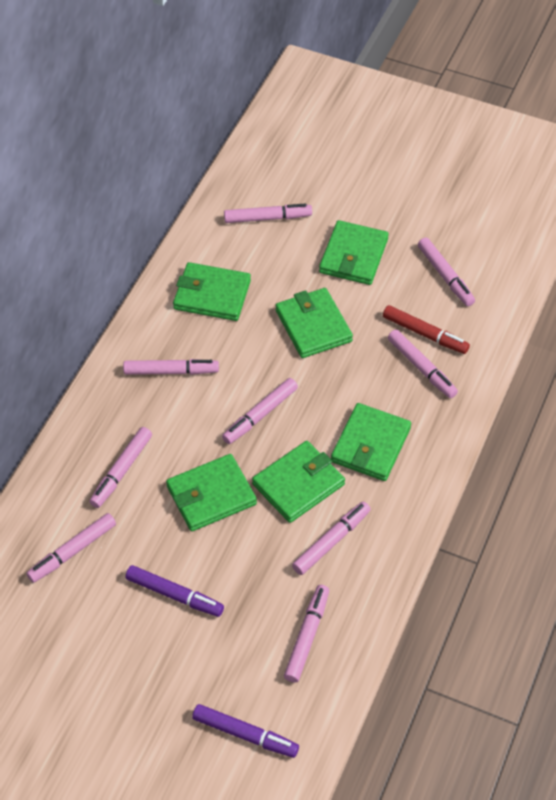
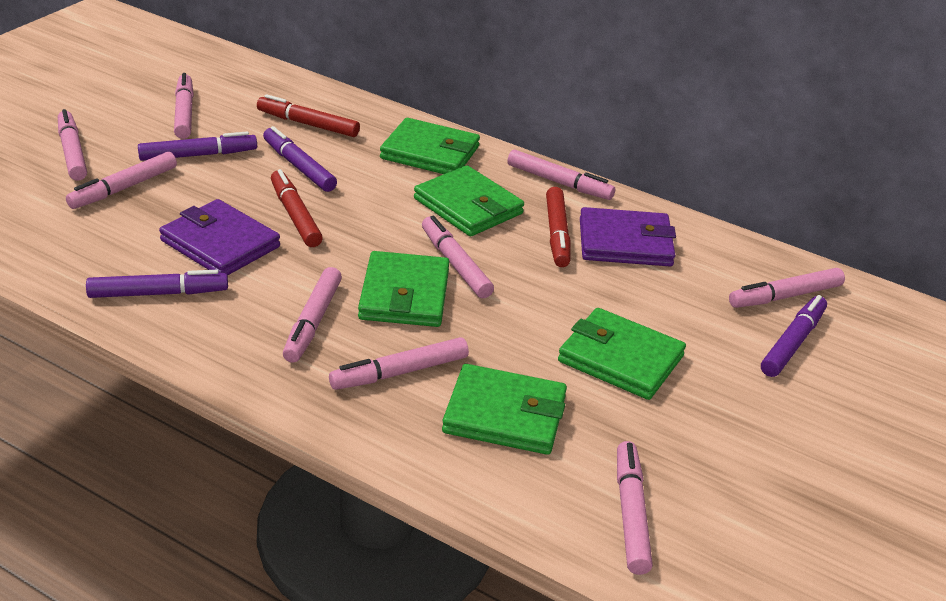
green wallet: [166,454,257,531] [173,262,251,321] [252,441,345,523] [275,288,353,358] [319,220,389,285] [331,403,411,481] = 6 -> [358,251,450,327] [380,118,480,174] [414,165,524,237] [442,364,567,455] [558,308,686,400] = 5
purple marker: [126,565,224,617] [192,704,299,758] = 2 -> [86,270,228,298] [138,132,257,161] [263,126,337,192] [761,295,827,377] = 4
purple wallet: none = 0 -> [159,199,280,275] [580,207,676,266] = 2
red marker: [383,305,470,354] = 1 -> [257,94,360,137] [271,169,323,247] [546,187,571,267] = 3

